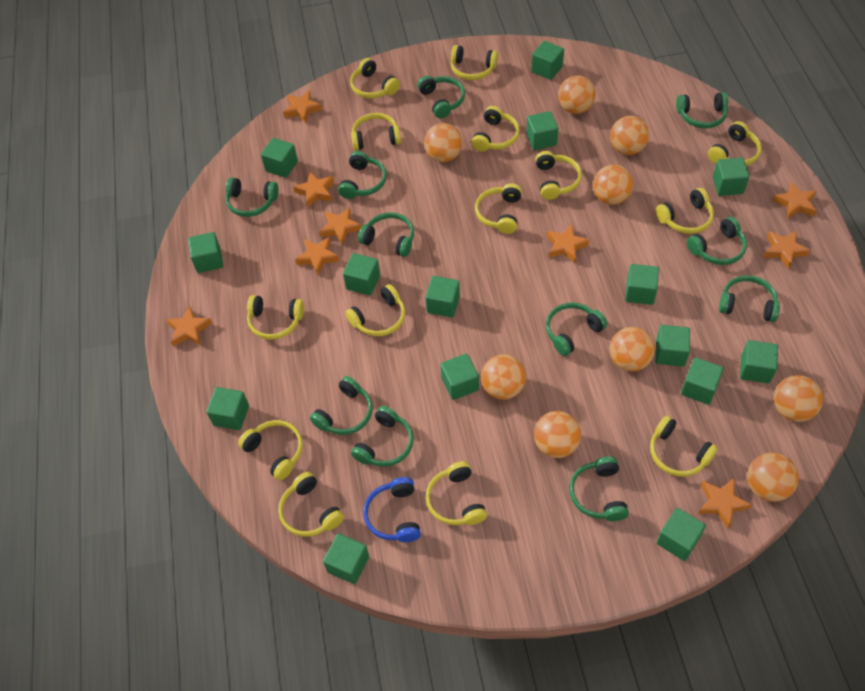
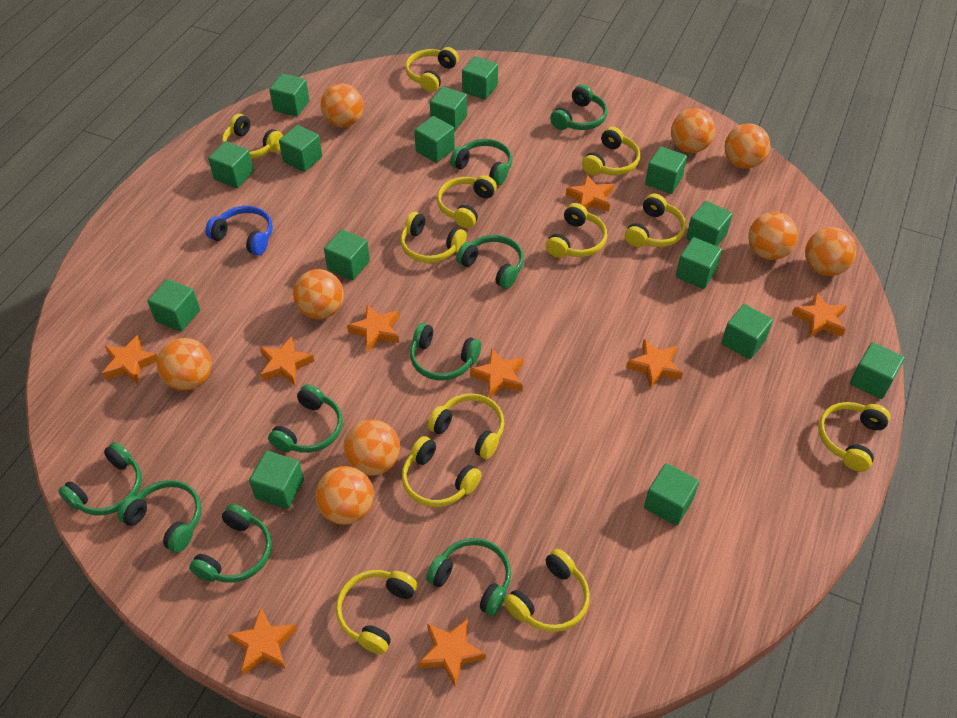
green headphones: [225,177,279,217] [310,376,372,435] [338,151,387,199] [351,406,414,467] [358,212,414,257] [417,76,465,118] [546,303,607,356] [569,456,629,521] [676,92,728,128] [687,217,747,265] [719,275,780,322] = 11 -> [58,442,142,515] [117,480,201,553] [189,504,272,583] [268,384,343,453] [410,323,481,381] [426,538,511,616] [450,139,512,185] [456,235,524,289] [550,84,608,130] = 9
yellow headphones: [238,420,303,480] [247,295,304,339] [278,472,344,537] [345,284,405,336] [350,58,400,98] [351,113,401,150] [426,461,487,525] [450,45,498,80] [471,106,520,151] [475,183,522,234] [535,151,582,200] [650,416,718,477] [656,188,714,234] [708,121,762,165] = 14 -> [222,114,283,159] [336,570,417,654] [400,212,467,263] [402,436,482,507] [405,47,459,92] [428,393,505,459] [437,175,497,228] [504,549,590,632] [546,203,607,258] [582,127,640,175] [625,194,686,247] [818,402,890,472] = 12

